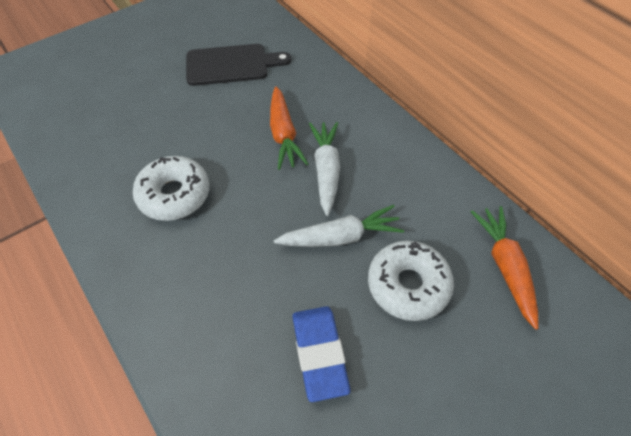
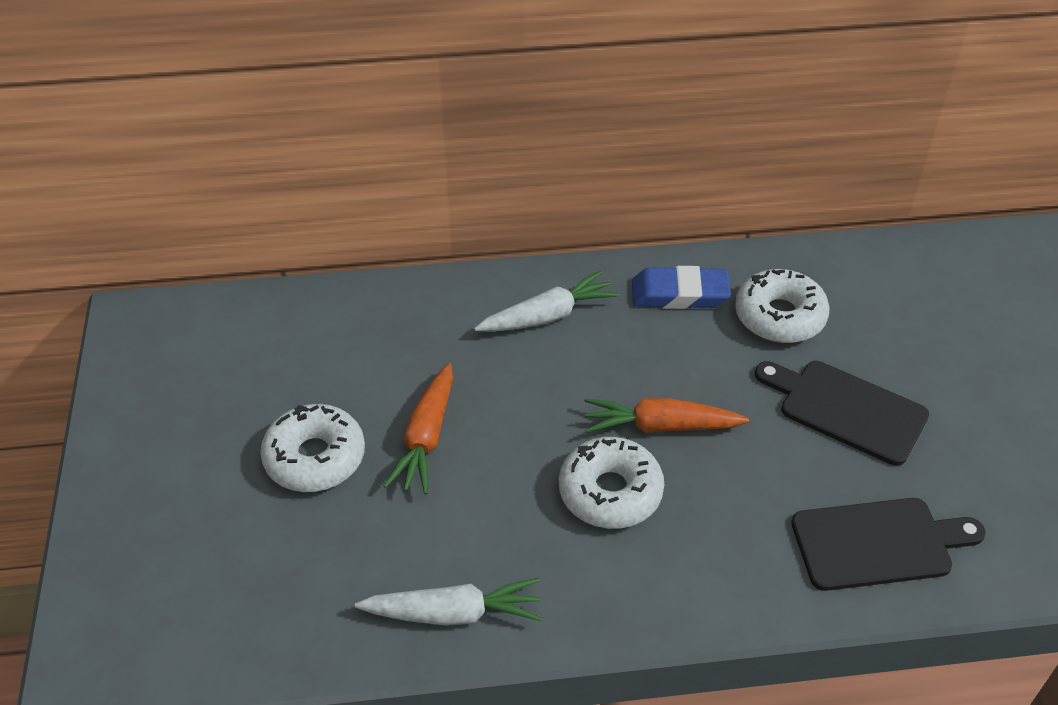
black cutting board: [186,44,291,86] = 1 -> [755,361,929,466] [791,498,986,591] = 2
white donut: [133,156,209,221] [368,241,454,321] = 2 -> [260,404,365,492] [559,437,664,529] [735,269,830,343] = 3

